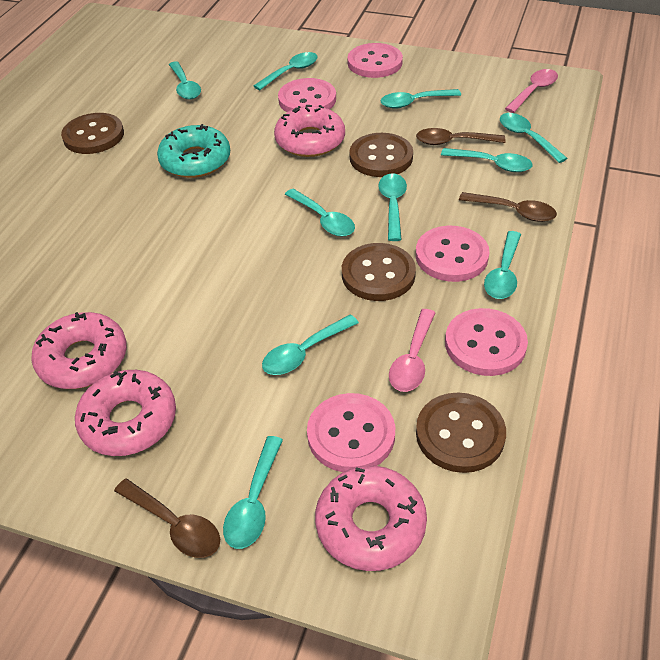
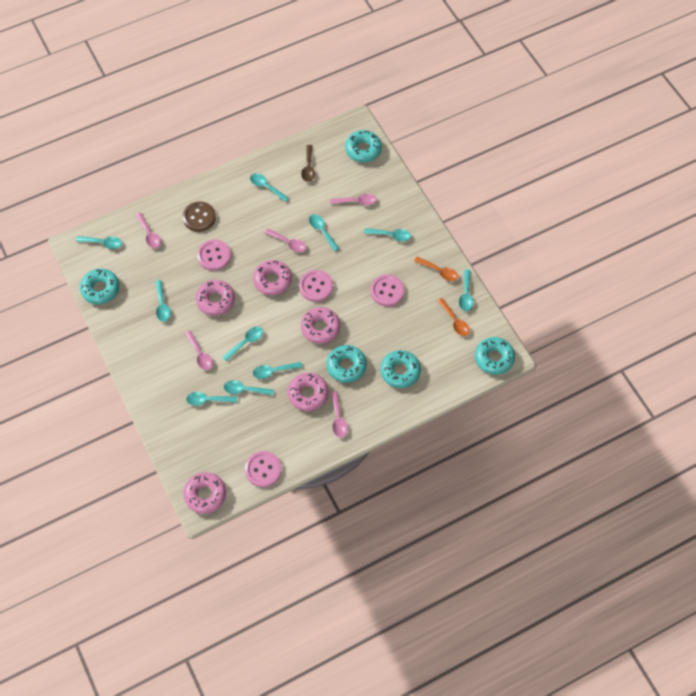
brown button: [61,113,124,154] [342,243,416,301] [349,133,413,177] [416,393,506,473] = 4 -> [182,201,216,232] = 1
brown spoon: [114,479,220,558] [416,128,506,145] [459,192,557,222] = 3 -> [301,145,315,182] = 1
orange spoon: none = 0 -> [414,257,458,281] [437,298,470,336] = 2
pink button: [278,78,336,112] [307,393,395,472] [347,43,403,78] [416,226,490,282] [445,308,528,376] = 5 -> [197,240,231,271] [245,451,282,487] [299,270,333,302] [370,275,405,306] = 4
pink donut: [31,312,127,389] [75,370,176,456] [274,105,345,157] [315,466,427,571] = 4 -> [183,472,226,514] [196,280,235,316] [253,260,292,295] [288,373,328,411] [301,307,340,344] = 5
pink spoon: [389,309,436,392] [505,69,558,113] = 2 -> [136,213,161,248] [185,331,213,370] [264,228,306,253] [330,194,377,205] [331,391,348,438] = 5
turquoise donut: [157,124,230,178] = 1 -> [80,269,120,304] [326,345,367,383] [345,130,382,162] [380,350,421,388] [475,337,515,375] = 5

